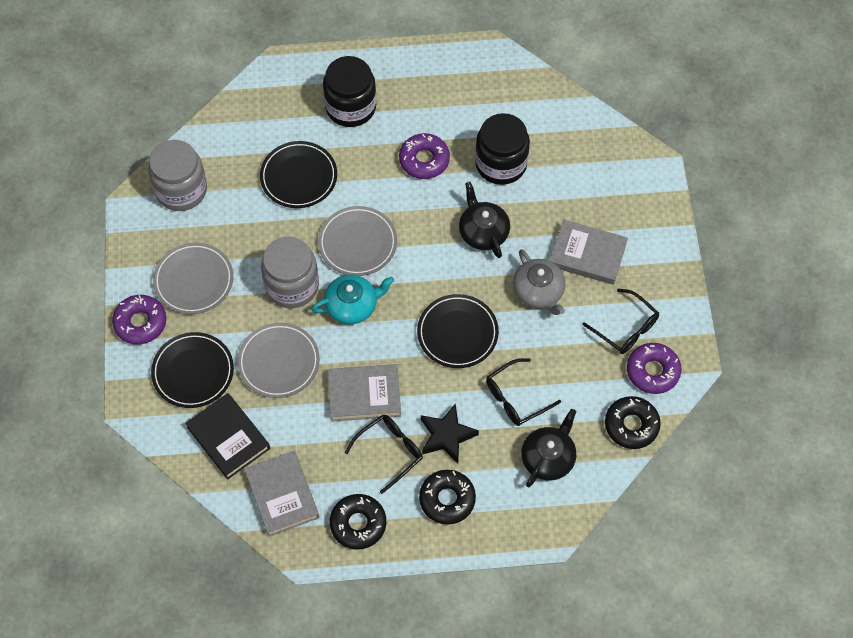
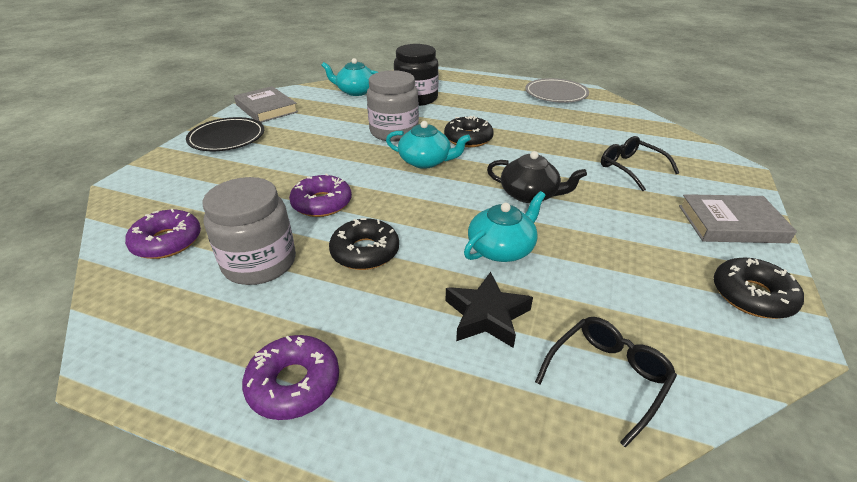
black book: [185,393,270,479] = 1 -> none = 0
black glasses: [345,415,423,494] [486,358,561,426] [582,289,659,354] = 3 -> [535,317,677,448] [601,136,679,191] = 2
black jar: [323,56,376,127] [475,113,530,185] = 2 -> [394,44,439,106] = 1
black plate: [151,332,234,408] [260,141,337,208] [417,294,499,368] = 3 -> [186,117,264,151] = 1
black teapot: [459,182,510,258] [521,409,577,487] = 2 -> [487,151,587,203] = 1
grey book: [244,451,319,537] [328,364,401,422] [550,220,628,285] = 3 -> [234,86,298,123] [679,194,797,243] = 2
grey plate: [153,243,233,314] [237,323,320,398] [318,206,397,276] = 3 -> [525,78,589,103] = 1
grey teapot: [513,249,565,315] = 1 -> none = 0
turquoise teapot: [311,275,394,324] = 1 -> [321,58,378,96] [386,121,471,169] [464,191,546,262] = 3

